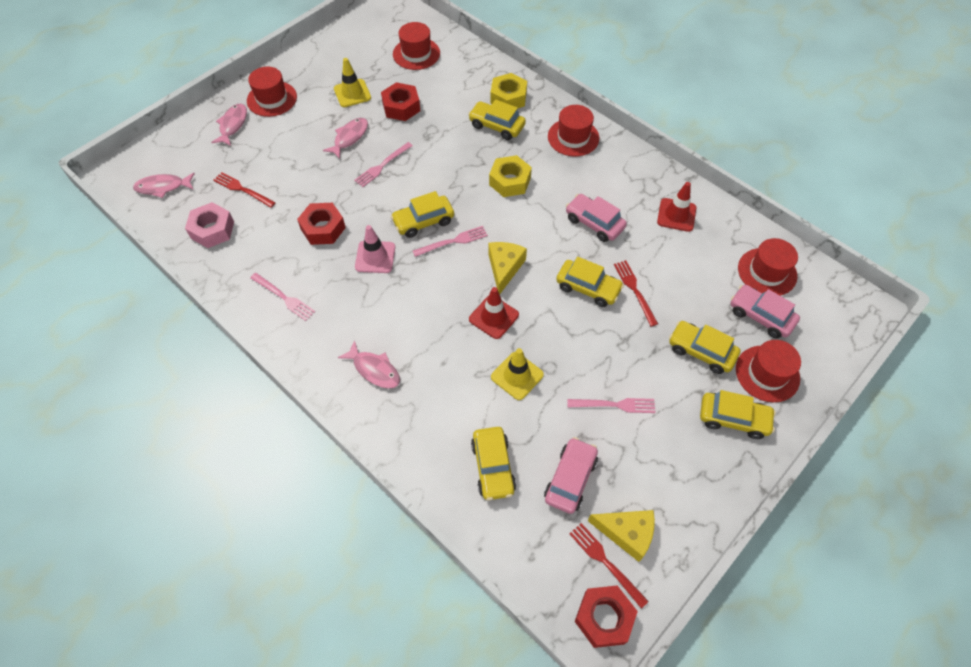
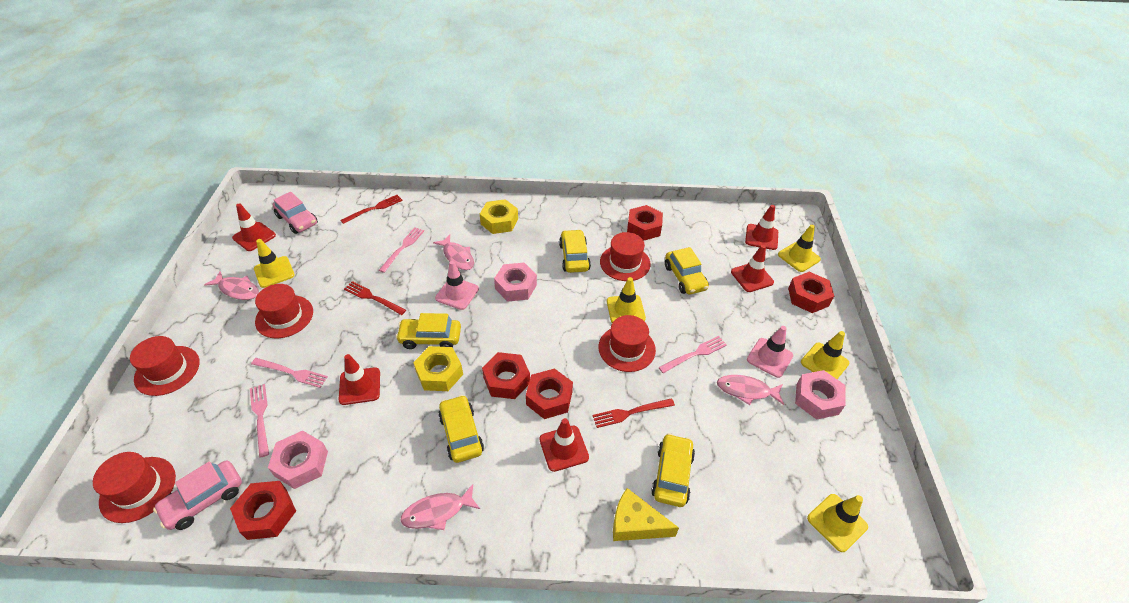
pink car: [544,437,598,514] [566,194,627,242] [731,285,800,339] = 3 -> [153,460,242,530] [273,192,318,234] = 2
pink nut: [185,202,234,248] = 1 -> [268,431,328,489] [494,263,537,302] [795,370,846,420] = 3
pink traffic cone: [355,225,395,273] = 1 -> [435,261,479,310] [747,326,793,378] = 2
red nut: [297,203,346,245] [381,82,420,121] [575,586,638,648] = 3 -> [230,481,296,540] [482,352,530,399] [526,368,573,419] [627,205,663,241] [788,272,834,313] = 5
red traffic cone: [469,287,519,339] [657,182,696,232] = 2 -> [232,203,276,251] [338,354,380,405] [539,418,589,472] [731,245,774,292] [745,205,778,250] = 5
yellow car: [391,191,454,238] [468,100,526,140] [471,427,516,500] [556,257,624,307] [669,321,741,374] [700,390,776,439] = 6 -> [396,313,461,349] [438,395,484,463] [559,229,591,273] [651,433,695,507] [665,247,709,294] = 5
yellow cheese: [488,242,527,295] [588,510,655,562] = 2 -> [613,488,679,541] = 1
yellow traffic cone: [334,58,371,107] [491,348,544,400] = 2 -> [254,239,295,288] [607,277,646,323] [778,225,821,272] [801,331,849,379] [807,494,868,552] = 5

